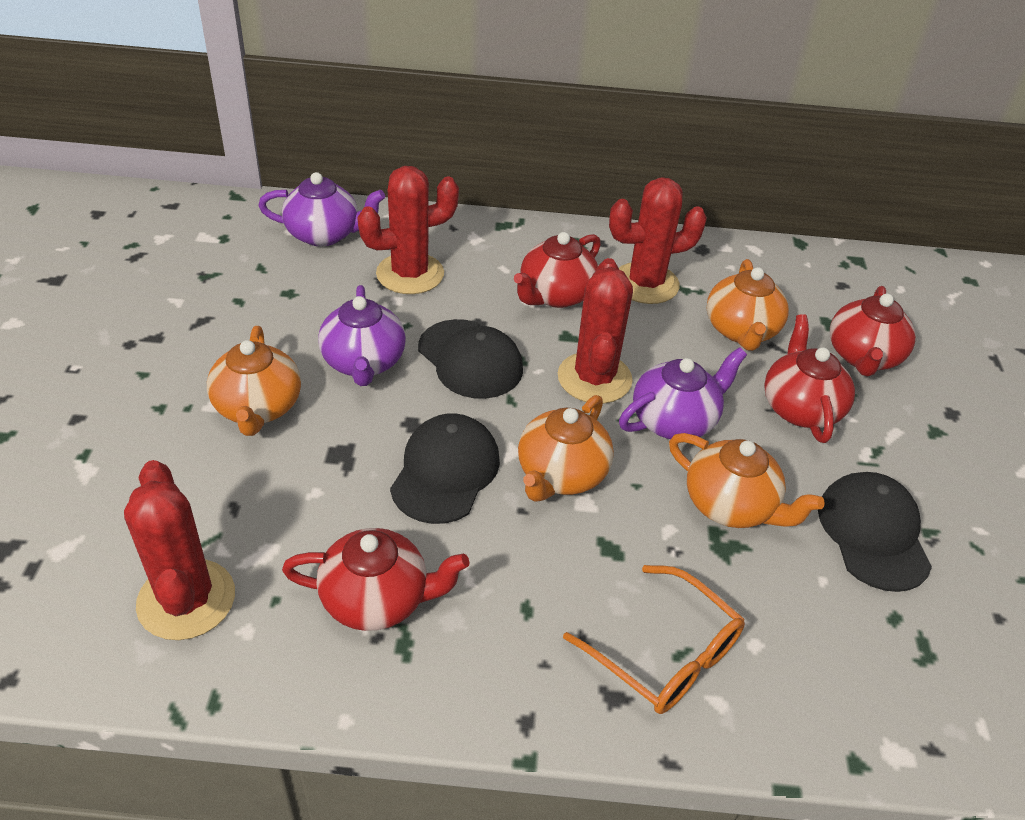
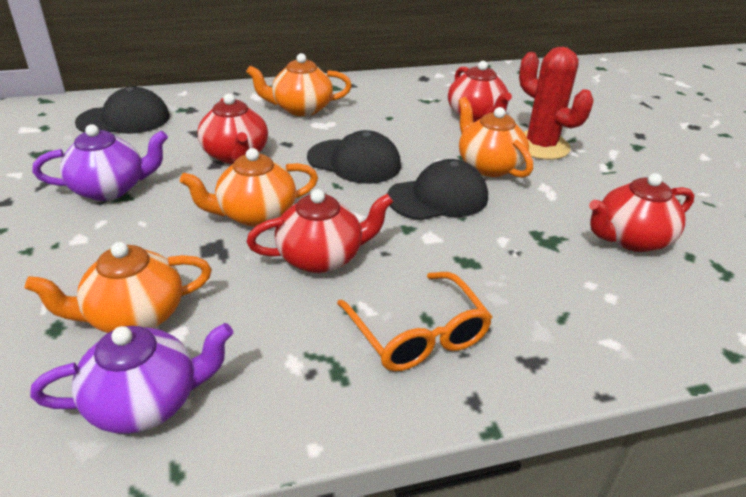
purple teapot: [258,172,385,246] [318,285,406,386] [619,347,747,439] = 3 -> [30,323,233,434] [32,124,168,201] = 2
red cactus: [124,460,235,640] [358,166,459,294] [558,258,633,404] [609,177,707,304] = 4 -> [519,47,593,160] = 1

